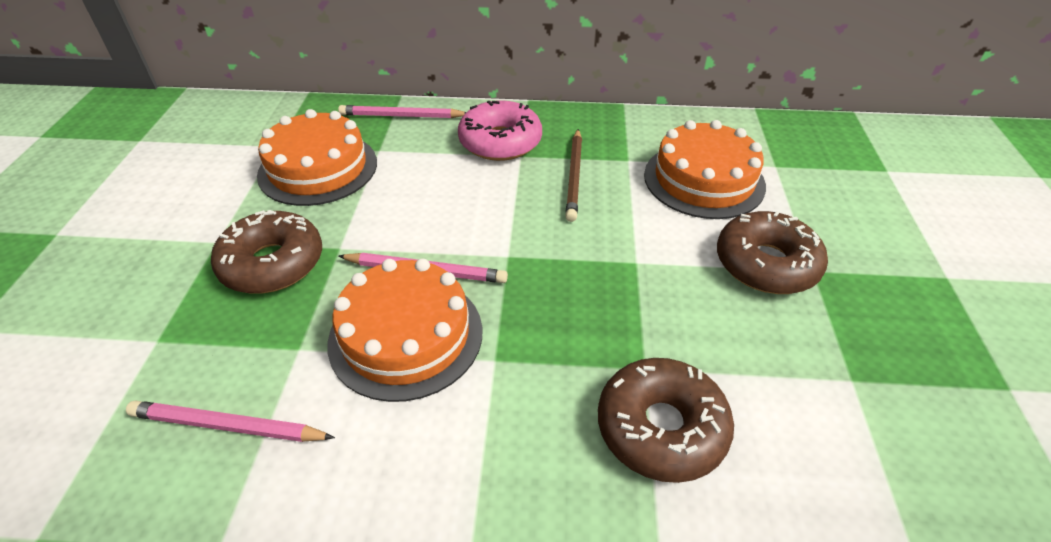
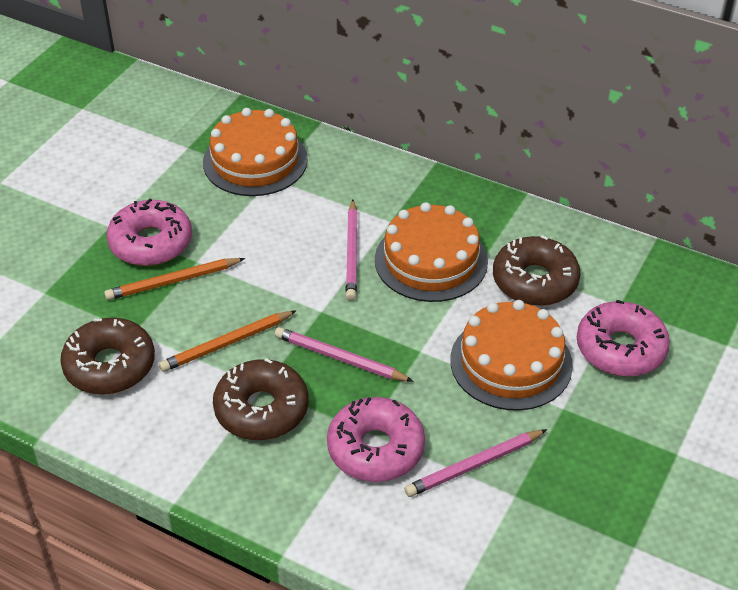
brown pencil: [565,129,582,222] = 1 -> none = 0
orange pencil: none = 0 -> [104,258,245,300] [159,310,297,372] = 2
pink donut: [458,101,542,161] = 1 -> [107,199,192,266] [327,397,425,482] [577,300,670,377] = 3

